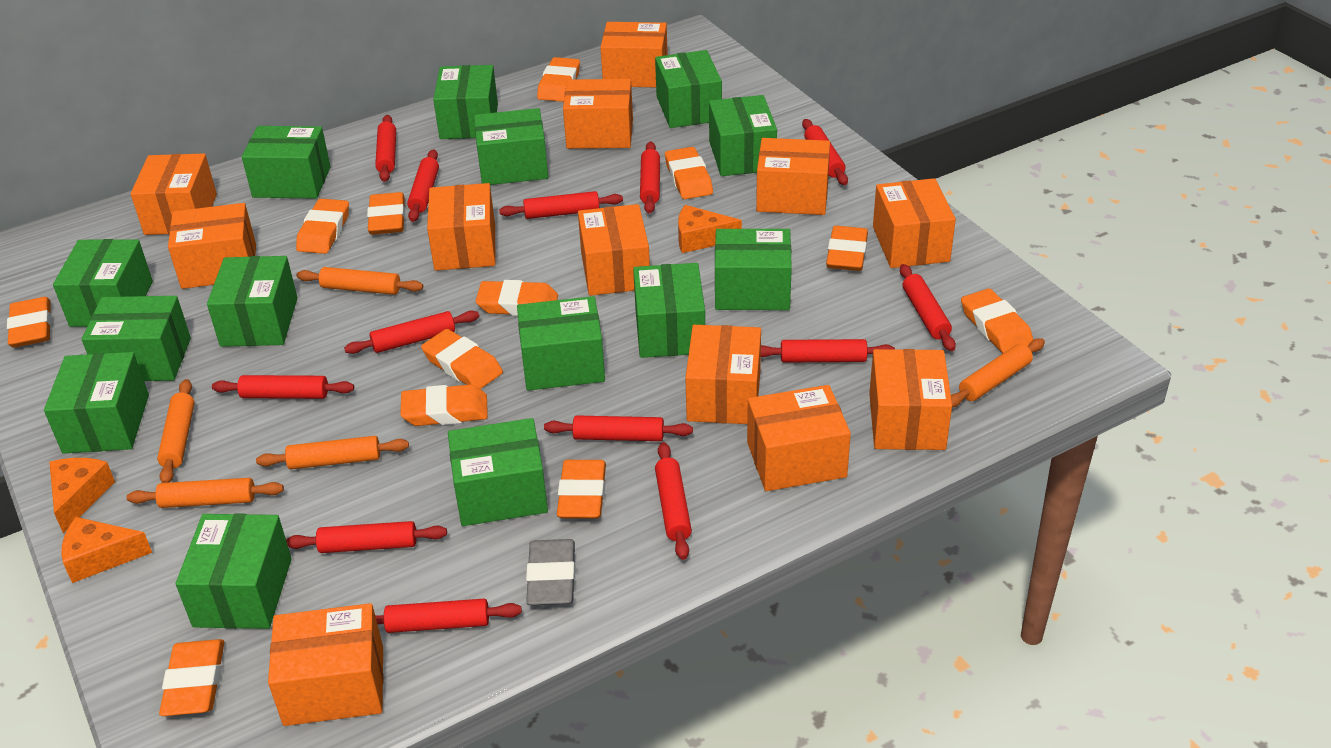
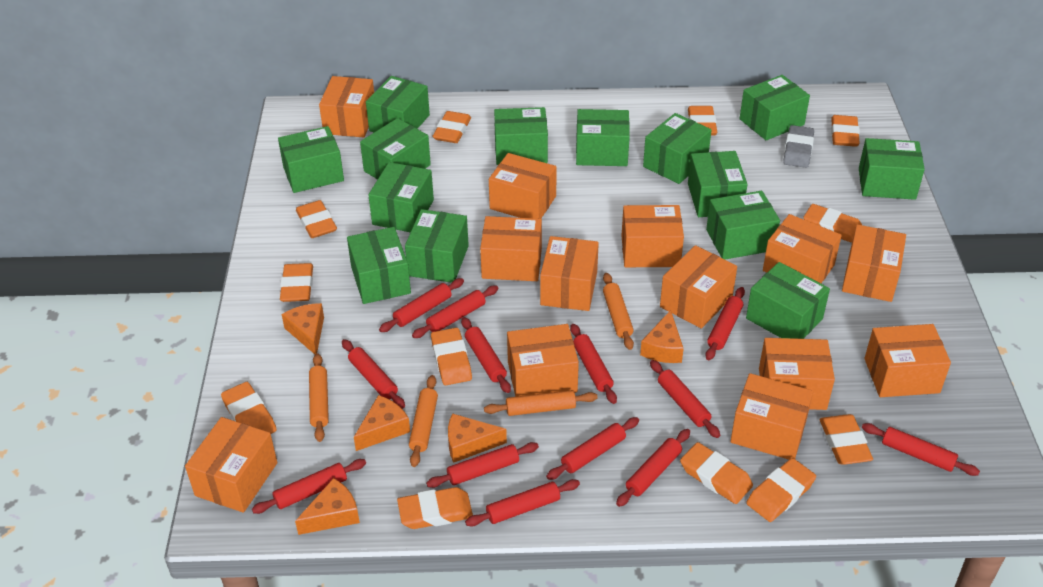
orange box: [131,153,217,235] [168,203,256,289] [268,603,384,726] [427,183,496,271] [563,79,633,149] [578,204,650,296] [600,22,668,87] [685,325,761,424] [747,385,851,491] [756,138,830,215] [869,349,952,450] [873,178,956,268] = 12 -> [185,417,278,513] [319,76,374,138] [480,216,542,281] [489,153,557,219] [507,324,579,397] [540,236,599,311] [621,205,684,267] [660,245,737,329] [730,373,813,460] [759,338,835,410] [763,214,842,283] [842,224,906,302] [865,324,951,397] = 13
orange cheese: [49,458,115,533] [61,517,152,583] [678,205,742,253] = 3 -> [282,303,324,354] [295,478,360,535] [354,395,410,451] [448,413,507,463] [640,310,684,363] = 5
orange rolling pin: [127,478,284,508] [157,379,194,483] [256,436,409,469] [297,267,423,295] [951,338,1045,407] = 5 -> [309,353,329,442] [409,375,438,467] [484,390,598,416] [603,273,634,350] = 4

